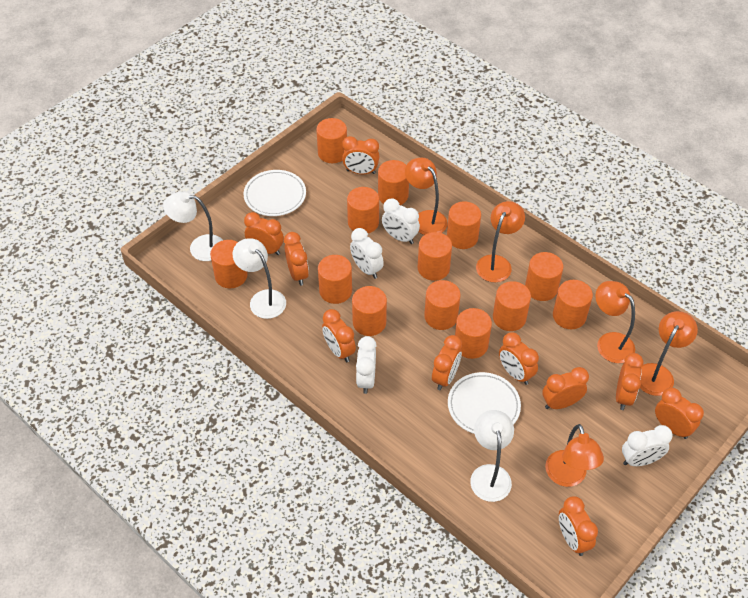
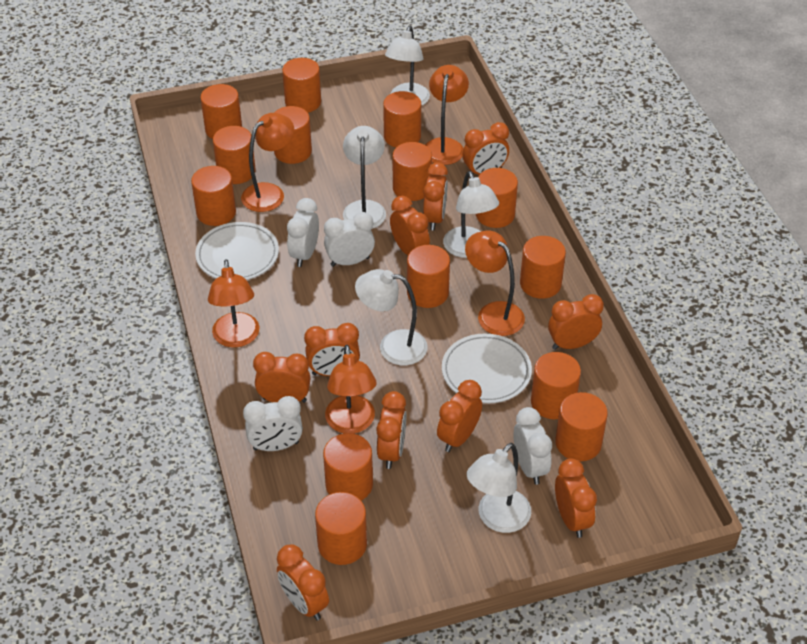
orange cylinder: [210,240,248,288] [316,118,347,163] [318,255,352,304] [347,187,379,233] [352,286,387,336] [378,160,409,205] [418,232,452,281] [424,280,461,330] [447,201,481,249] [455,308,492,359] [493,281,531,331] [525,252,563,301] [553,280,593,329] = 13 -> [191,166,236,226] [200,84,242,139] [213,126,256,184] [274,106,312,164] [282,58,321,113] [315,492,367,565] [323,433,373,501] [383,91,421,147] [393,142,432,201] [407,245,450,308] [476,168,518,228] [520,236,566,299] [531,352,581,419] [555,392,608,461] = 14
white lamp: [163,192,223,261] [232,238,286,319] [470,410,514,502] = 3 -> [343,126,386,229] [355,269,427,365] [385,26,430,106] [443,171,499,258] [467,443,531,533] = 5

